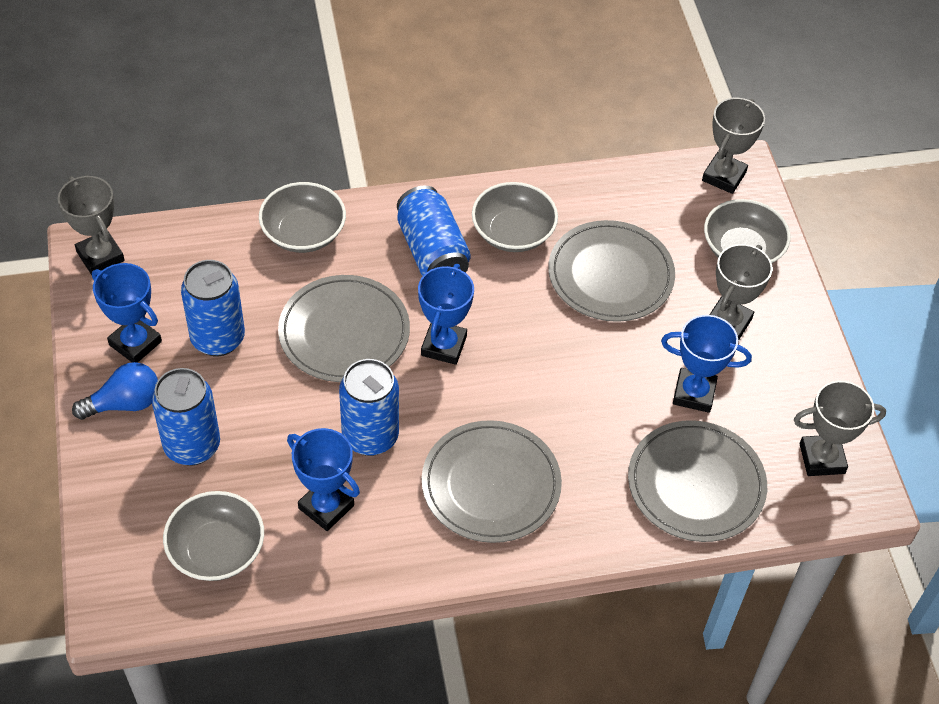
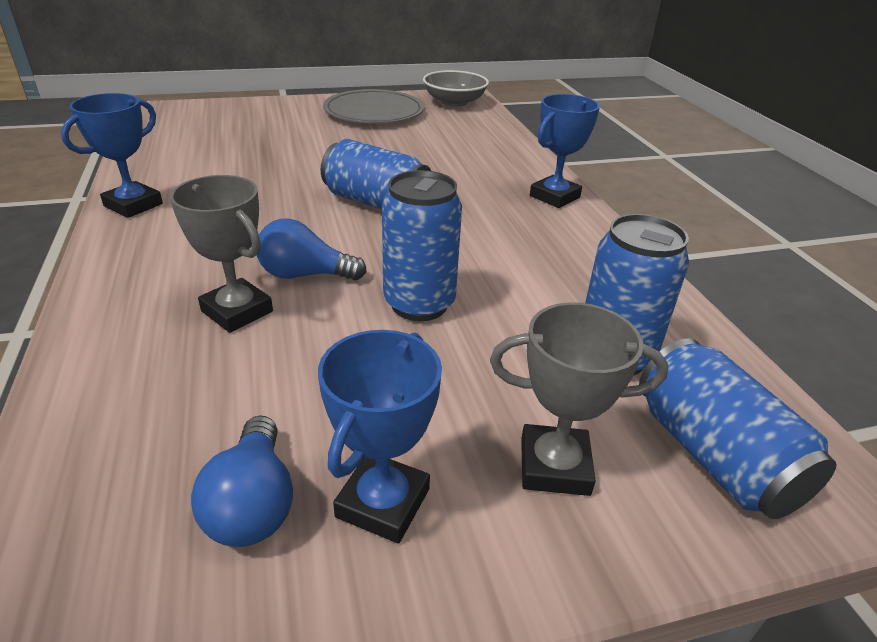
blue light bulb: [72,362,158,420] = 1 -> [191,415,293,547] [257,218,367,280] = 2
blue trophy: [92,263,162,363] [287,428,360,531] [418,264,474,365] [661,315,752,413] = 4 -> [61,93,163,218] [318,330,442,543] [530,94,600,208] = 3
grey bowl: [163,491,264,581] [259,182,346,253] [472,182,558,252] [704,199,791,263] = 4 -> [423,70,489,107] = 1
grey plate: [278,275,410,382] [422,420,562,543] [548,220,675,322] [628,420,767,542] = 4 -> [323,89,424,124] = 1
grey trophy: [58,176,125,275] [702,98,765,194] [709,244,773,341] [794,381,886,476] = 4 -> [170,175,273,333] [490,302,668,496] = 2

